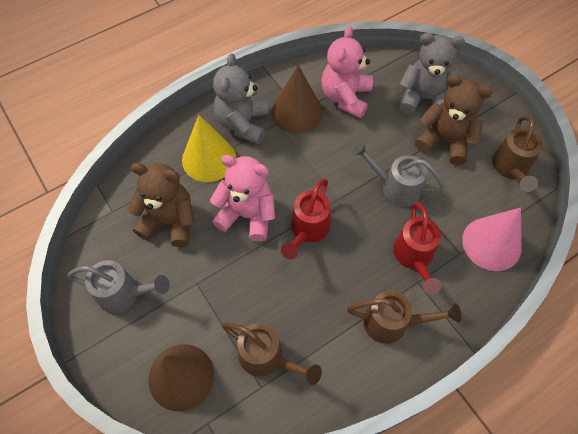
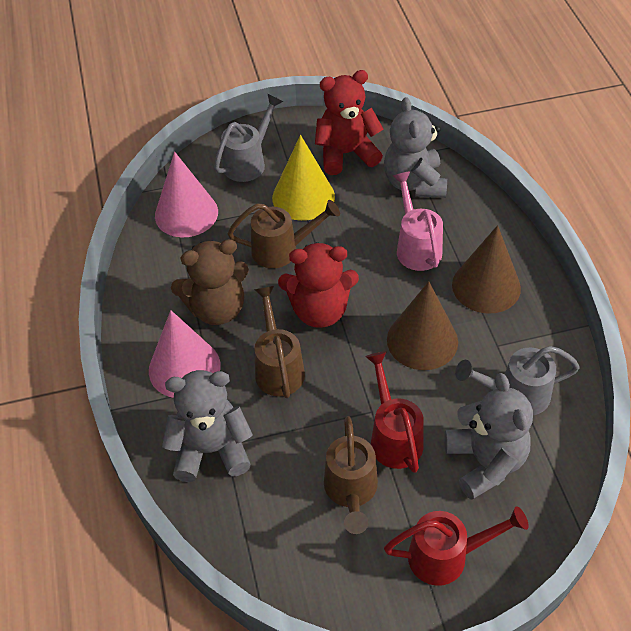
brown teddy bear: [127,163,194,247] [415,74,492,165] = 2 -> [171,239,249,325] = 1
grey teddy bear: [213,53,268,144] [400,33,465,114] = 2 -> [162,370,253,482] [384,97,447,198] [444,373,533,500] = 3
pink cone: [462,207,522,271] = 1 -> [149,310,221,398] [155,152,218,237] = 2
pink teddy bear: [210,155,275,242] [321,26,373,118] = 2 -> none = 0
pink watering can: none = 0 -> [393,171,443,271] = 1
red teddy bear: none = 0 -> [278,242,359,328] [315,70,383,175] = 2

